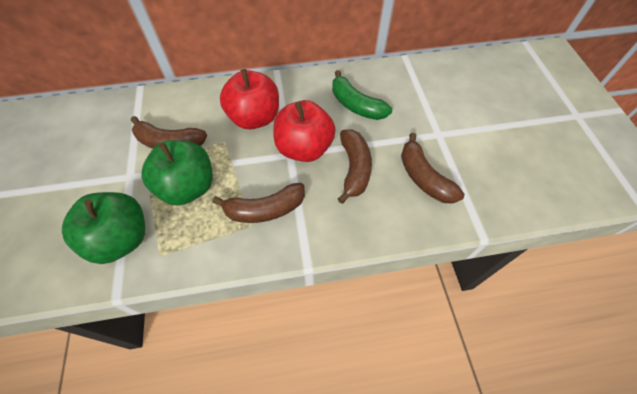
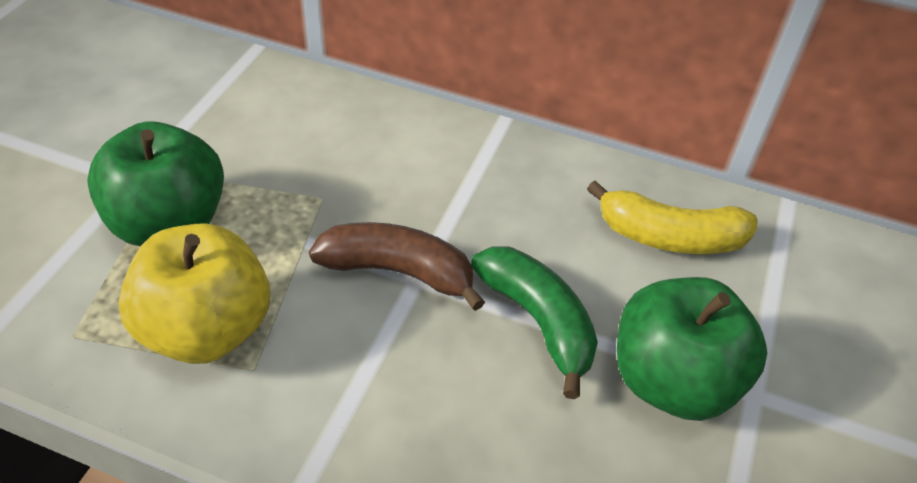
brown banana: [131,116,207,149] [212,182,305,223] [338,129,372,204] [401,133,464,204] = 4 -> [309,222,485,311] = 1
red apple: [220,69,279,129] [273,100,335,162] = 2 -> none = 0
yellow apple: none = 0 -> [118,223,270,364] = 1
yellow banana: none = 0 -> [587,180,758,254] = 1

